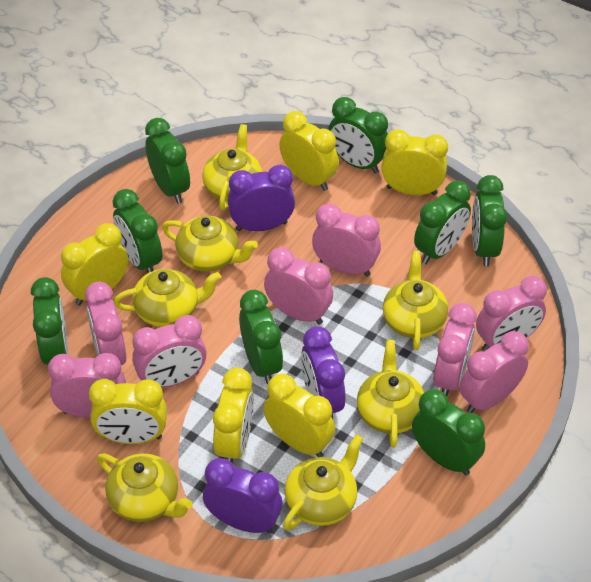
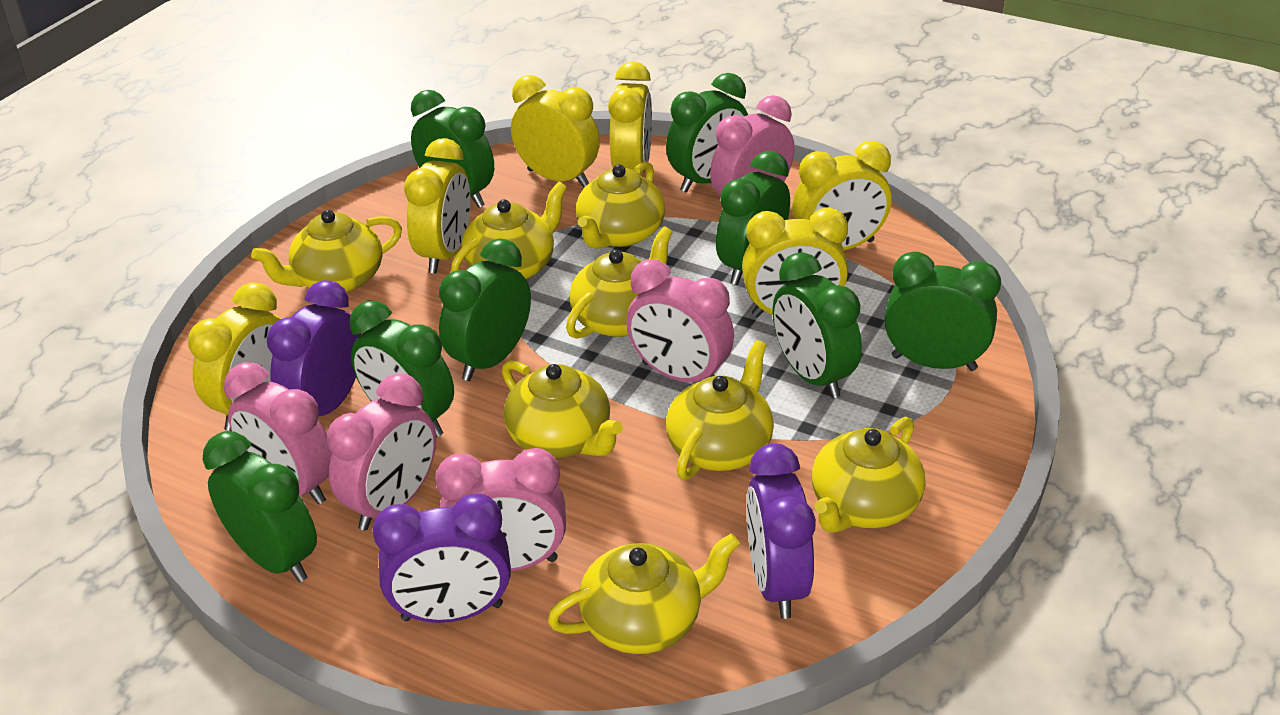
pink clock: [48,353,126,418] [85,281,127,365] [132,315,207,388] [264,247,333,325] [312,204,381,277] [433,303,477,396] [460,331,529,413] [476,276,547,351] = 8 -> [224,362,332,505] [327,373,436,531] [435,448,566,571] [626,259,734,382] [710,95,794,196] = 5
yellow teapot: [97,453,193,522] [114,269,221,327] [162,216,258,272] [202,124,262,210] [283,435,363,530] [357,340,424,447] [383,251,448,350] = 7 -> [251,210,402,293] [451,182,567,279] [502,360,623,458] [548,533,740,654] [566,226,673,339] [576,161,665,249] [666,340,774,480] [812,417,925,533] = 8

